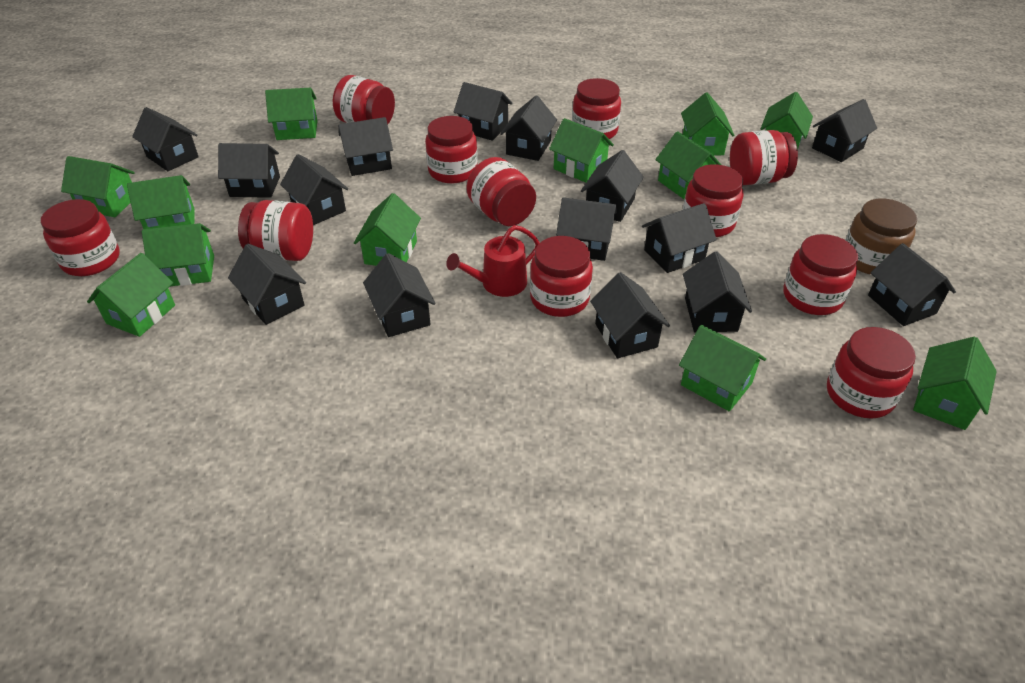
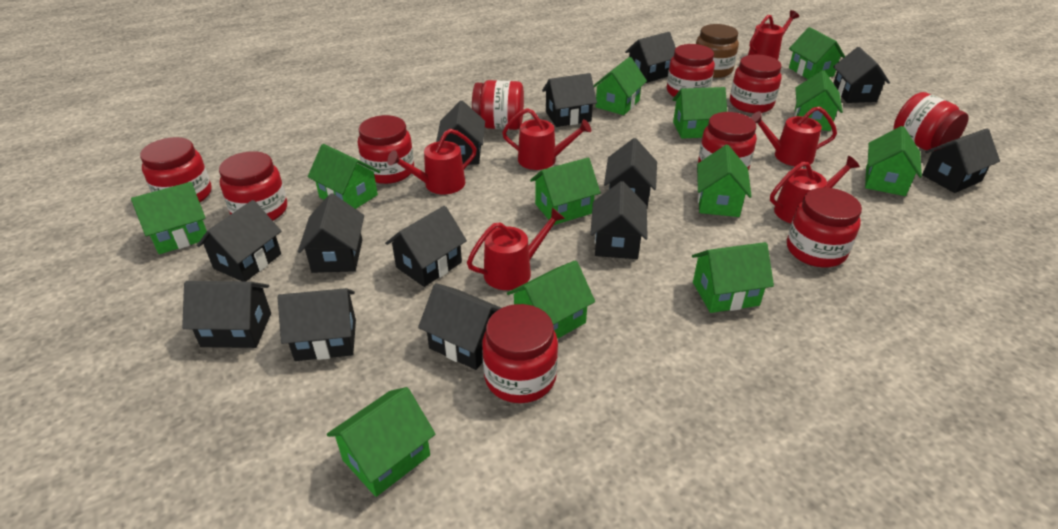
black house: [132,107,199,171] [218,143,280,198] [228,244,306,325] [280,154,348,225] [338,117,393,176] [363,253,436,337] [454,82,513,141] [500,96,557,161] [556,197,617,261] [581,150,644,222] [590,272,670,358] [642,203,717,273] [683,251,752,332] [812,99,877,162] [868,243,956,326] = 15 -> [182,281,271,348] [197,200,281,281] [278,288,356,361] [298,193,364,273] [385,206,467,287] [418,283,501,370] [436,100,485,164] [542,73,597,127] [590,181,648,259] [604,138,657,208] [625,32,676,83] [833,47,890,103] [922,128,1000,193] = 13
red jar: [41,199,120,276] [238,200,313,261] [333,75,395,124] [425,116,478,183] [466,157,536,226] [530,236,593,317] [572,78,621,139] [683,164,743,237] [730,130,798,185] [783,234,858,315] [827,327,916,419] = 11 -> [140,137,212,202] [219,151,287,221] [358,115,414,184] [472,80,524,130] [482,304,558,403] [667,44,715,97] [698,112,757,171] [730,55,782,113] [787,188,862,267] [893,92,969,151] = 10
red watering can: [446,225,540,297] = 1 -> [387,129,477,194] [467,207,565,290] [502,108,591,170] [748,10,799,60] [751,106,837,167] [770,156,860,224] = 6

